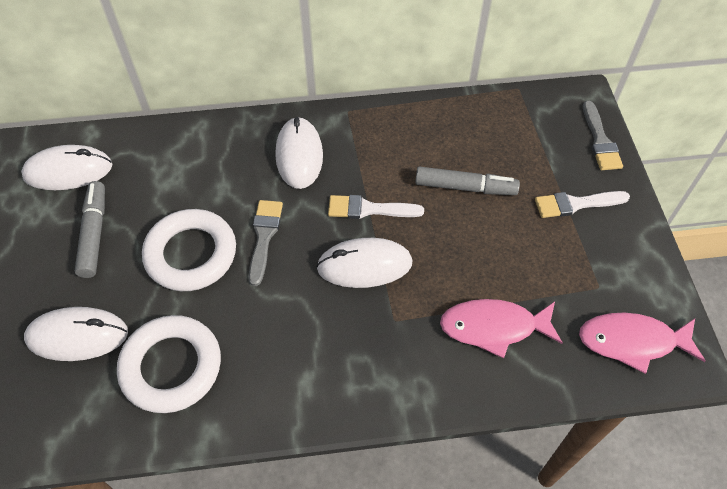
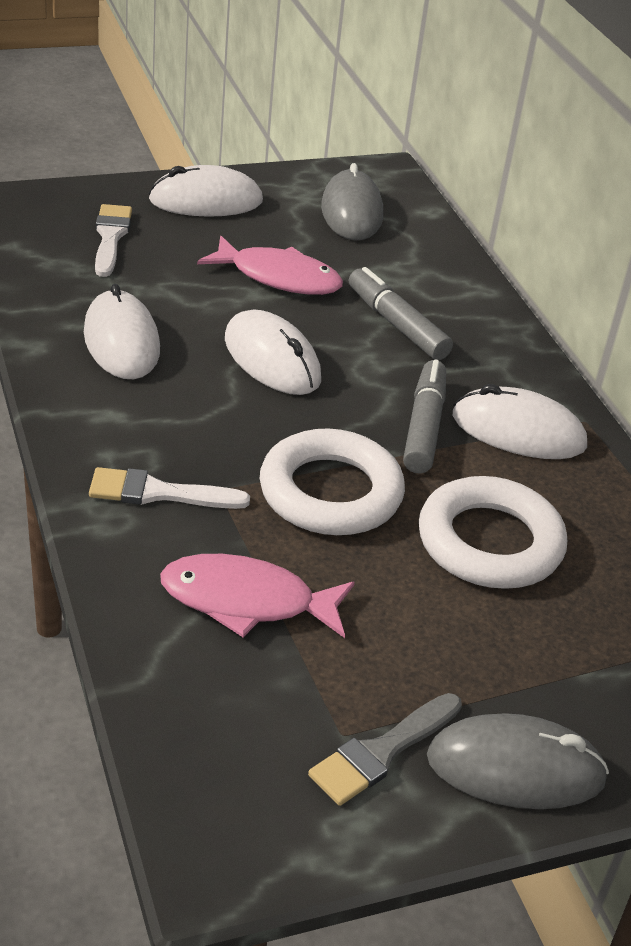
grey brush: [249,200,283,286] [583,101,623,170] = 2 -> [308,693,462,806] = 1
grey mouse: none = 0 -> [321,163,383,240] [427,713,609,809] = 2

